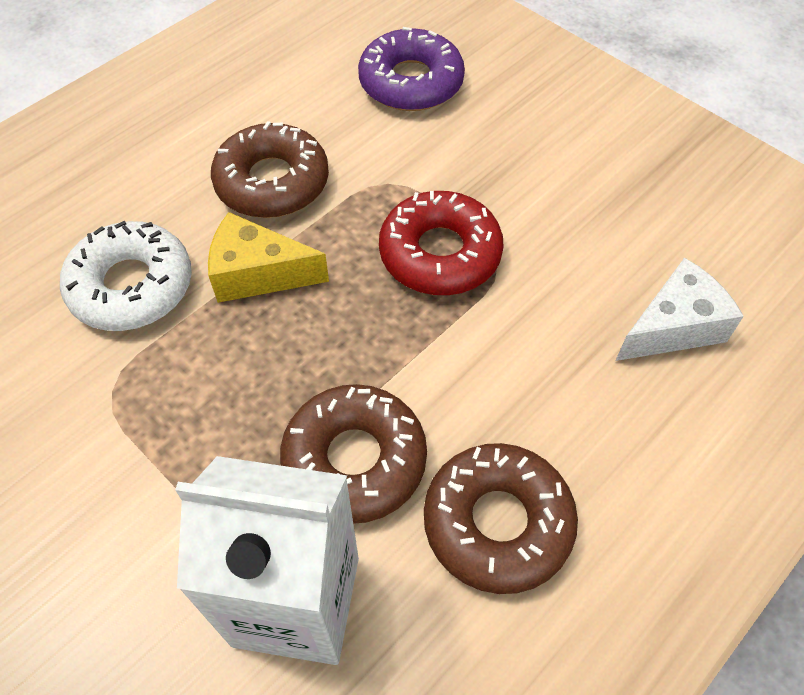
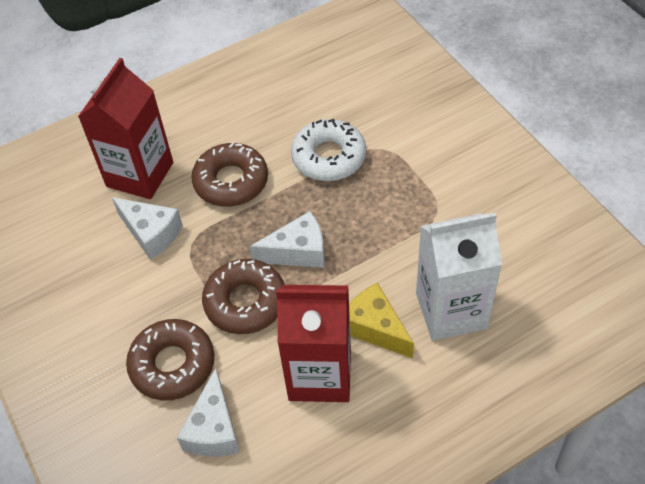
purple donut: [358,27,465,111] = 1 -> none = 0
red carton: none = 0 -> [78,58,173,199] [276,285,351,402] = 2
red donut: [379,191,504,295] = 1 -> none = 0
white cheese: [615,258,744,361] = 1 -> [112,197,183,260] [177,368,240,457] [249,211,325,268] = 3

